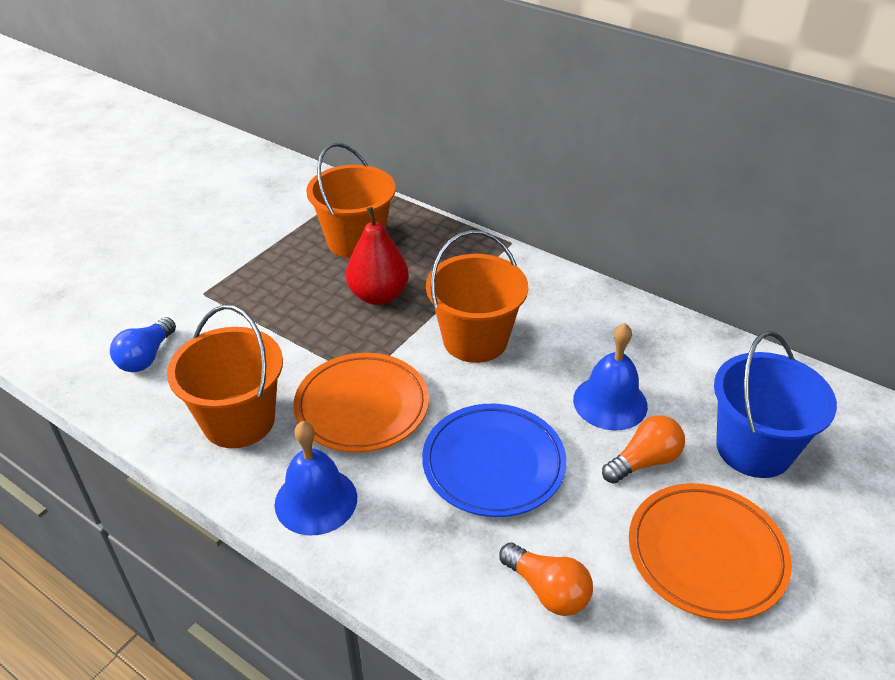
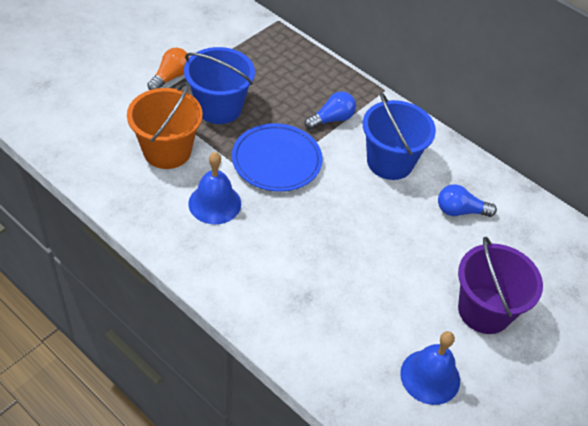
blue bucket: [714,331,837,478] = 1 -> [184,47,255,124] [363,92,436,180] = 2
blue light bulb: [110,317,176,372] = 1 -> [305,91,356,130] [438,184,497,217] = 2
orange bucket: [167,305,283,448] [306,143,396,258] [426,230,528,363] = 3 -> [127,82,203,169] = 1
orange light bulb: [499,542,593,616] [602,415,685,484] = 2 -> [147,48,190,90] = 1
orange plate: [293,353,429,453] [629,483,792,621] = 2 -> none = 0
purple bucket: none = 0 -> [458,237,543,334] = 1
red pear: [346,207,409,305] = 1 -> none = 0

